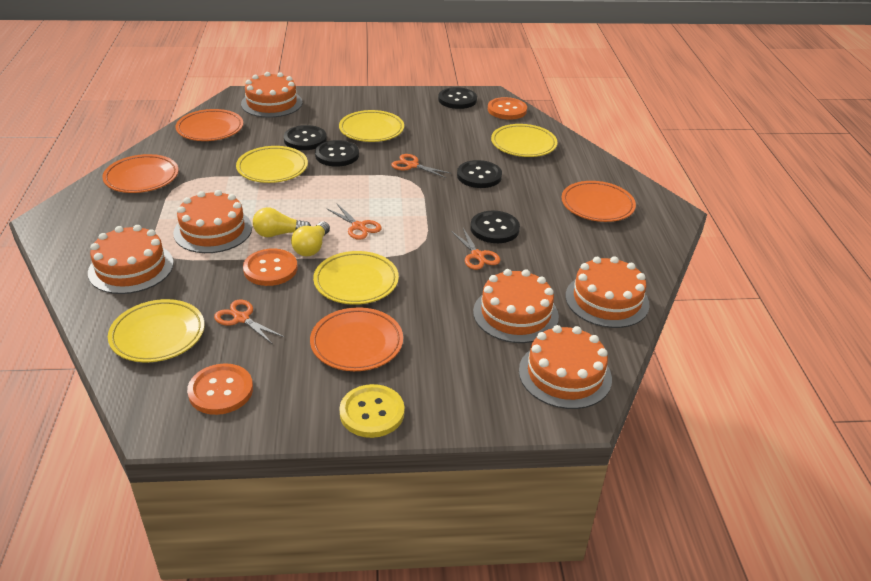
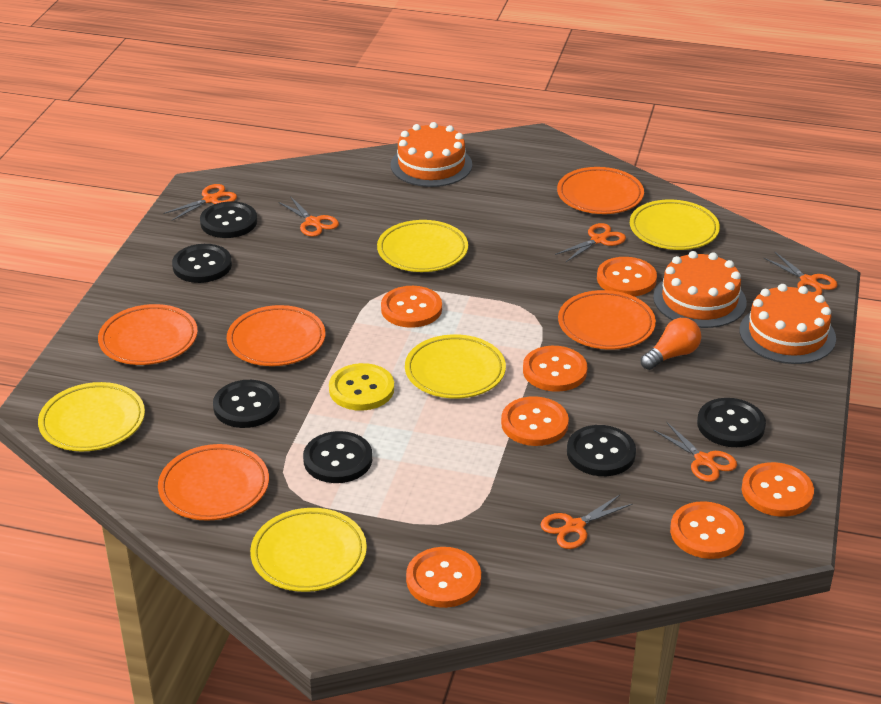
black button: [284,125,327,150] [315,140,359,167] [438,87,477,109] [457,160,502,188] [470,211,520,243] = 5 -> [172,244,232,283] [200,201,257,238] [213,380,280,428] [303,431,372,483] [567,425,636,476] [697,398,766,447] = 6
orange button: [187,363,253,415] [243,248,298,286] [488,97,527,120] = 3 -> [381,286,442,328] [406,547,481,608] [501,396,569,446] [523,346,587,392] [597,257,657,296] [670,501,744,559] [742,462,814,517] = 7
orange cake: [88,225,174,294] [173,190,252,253] [241,72,302,118] [473,269,559,343] [519,325,612,409] [565,256,650,328] = 6 -> [391,122,472,187] [653,251,747,328] [740,284,836,364] = 3
orange light bulb: none = 0 -> [641,318,701,370] = 1
orange plate: [102,154,178,193] [175,109,243,141] [310,307,403,371] [561,181,636,222] = 4 -> [98,304,198,365] [158,444,269,521] [227,305,325,366] [557,167,644,214] [558,290,656,350] = 5
orange scissors: [214,300,284,344] [326,204,382,240] [391,154,452,178] [451,228,500,270] = 4 -> [163,184,237,221] [278,196,339,237] [540,494,633,549] [555,223,626,262] [653,422,737,482] [763,252,838,295] = 6
yellow light bulb: [253,207,311,237] [291,222,330,256] = 2 -> none = 0

